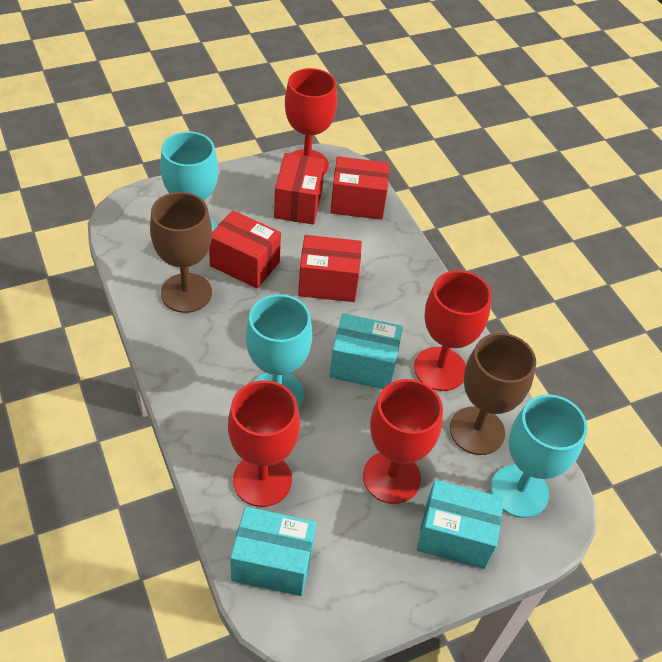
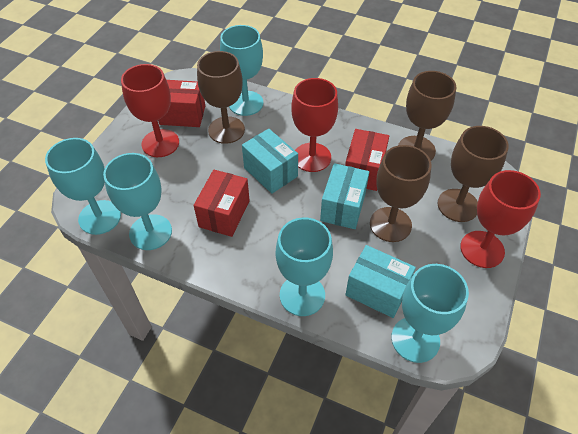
brown goblet: [150,192,212,313] [450,333,536,455] = 2 -> [197,51,245,144] [370,145,432,242] [398,71,456,160] [438,126,509,222] = 4
red box: [209,210,281,289] [274,153,325,224] [298,235,362,302] [330,156,390,220] = 4 -> [158,80,205,127] [194,170,250,237] [345,129,389,191] = 3
red goblet: [228,380,300,507] [285,68,337,175] [363,379,443,504] [414,270,492,391] = 4 -> [121,64,179,157] [291,78,338,172] [460,170,541,268] = 3
turquoise goblet: [160,131,218,232] [246,294,312,409] [491,394,587,518] = 3 -> [45,138,121,235] [103,153,172,250] [220,25,263,116] [276,217,333,316] [391,264,469,363] = 5

